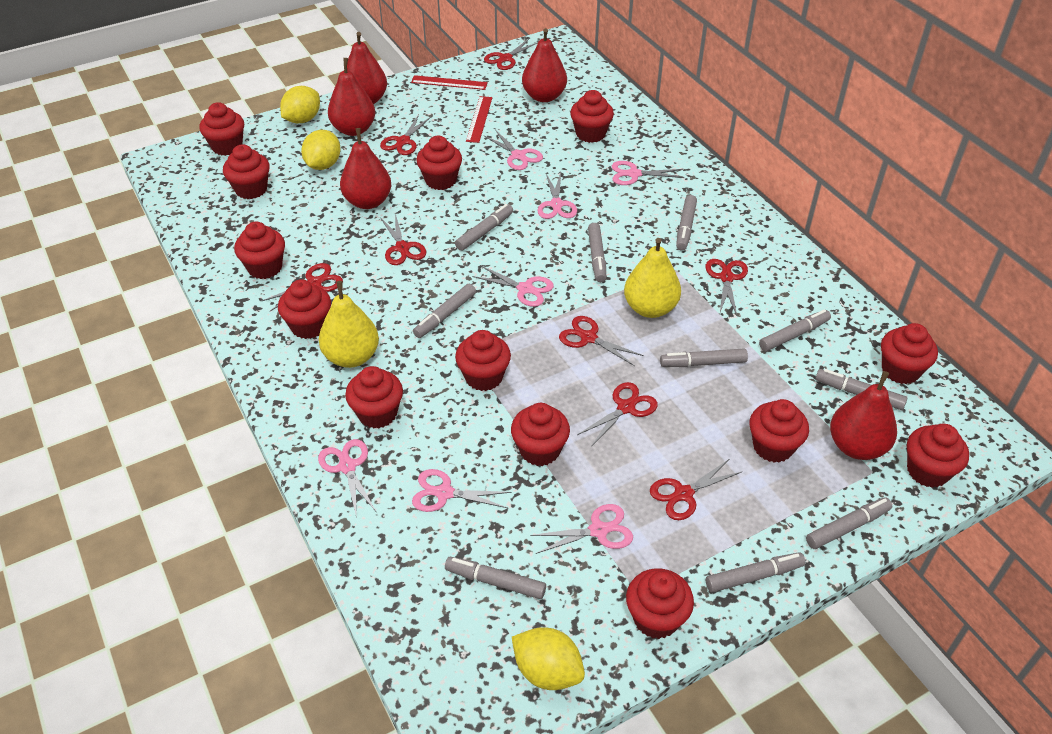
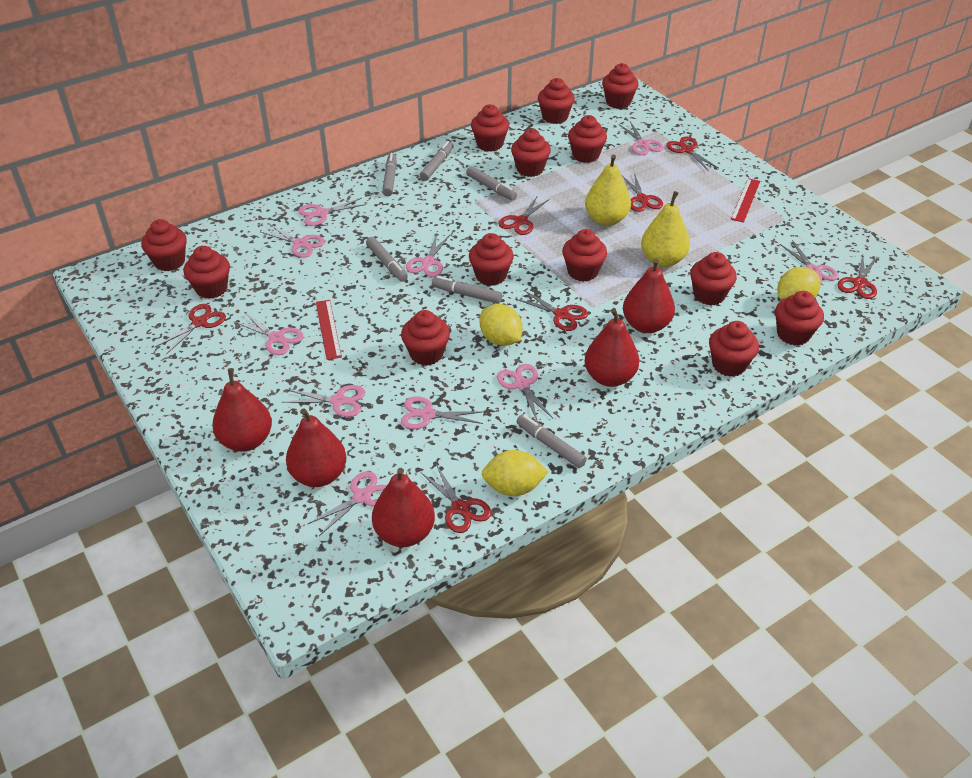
grey marker: [413,284,476,338] [445,557,546,599] [455,204,513,251] [588,223,606,282] [660,348,748,367] [676,195,697,251] [706,552,806,593] [759,309,831,352] [806,497,892,549] [815,369,907,410] = 10 -> [366,237,408,282] [382,153,397,196] [420,141,454,181] [432,276,502,304] [466,166,517,201] [517,414,587,468] = 6
pink scissors: [318,439,377,518] [412,469,512,512] [473,265,554,307] [484,130,543,170] [530,504,633,554] [537,173,577,219] [612,161,684,185] = 7 -> [233,312,304,355] [261,224,325,258] [282,385,365,417] [298,198,367,226] [308,471,387,536] [401,396,485,429] [406,234,451,277] [497,364,553,422] [619,121,664,155] [780,240,839,283] = 10
red scissors: [262,263,343,311] [380,114,432,155] [380,213,426,265] [484,39,538,70] [559,316,644,366] [577,382,658,447] [650,459,741,520] [705,259,748,315] = 8 -> [155,304,226,354] [421,464,491,533] [499,195,550,235] [515,290,588,331] [621,173,663,212] [666,137,719,170] [837,255,878,299] = 7

